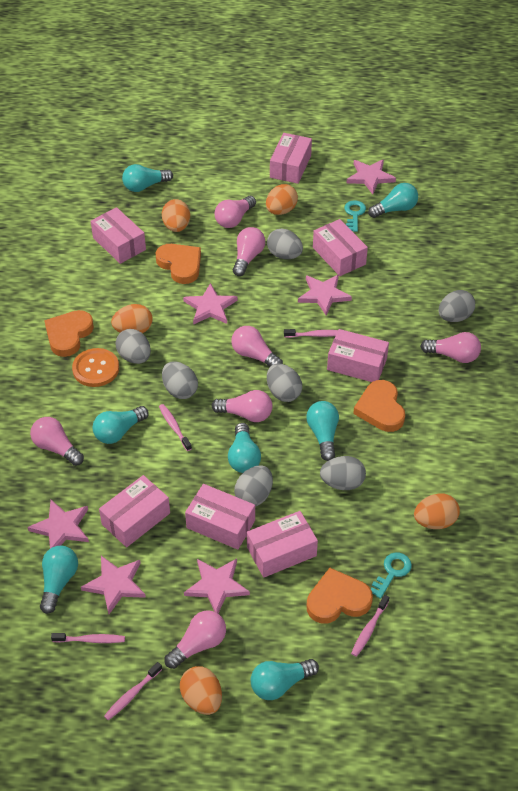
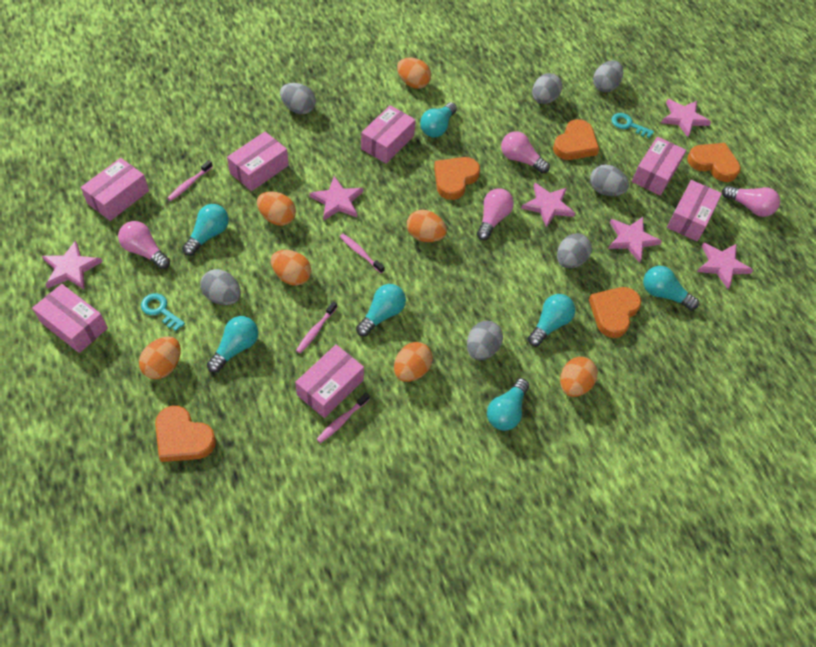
orange button: [72,348,119,387] = 1 -> none = 0
orange egg: [111,304,153,333] [162,199,190,232] [180,666,222,715] [266,184,298,215] [414,493,460,529] = 5 -> [139,337,181,379] [257,191,296,226] [271,250,311,286] [394,342,433,382] [397,58,431,89] [407,210,447,242] [560,357,598,397] = 7
orange heart: [44,310,94,357] [156,244,201,284] [307,568,373,624] [353,380,405,432] = 4 -> [155,406,216,462] [434,157,480,200] [553,119,599,160] [589,287,641,338] [687,143,741,182] = 5
pink light bulb: [30,417,84,466] [165,610,226,669] [212,390,273,422] [214,196,256,228] [231,326,283,367] [233,227,265,276] [420,332,481,363] = 7 -> [118,221,170,269] [477,188,514,240] [501,131,550,174] [722,185,780,217] = 4
pink toothbrush: [51,633,125,643] [104,662,162,721] [159,404,192,451] [284,329,338,338] [351,595,389,657] = 5 -> [168,160,213,201] [296,301,337,353] [317,393,370,443] [340,234,385,273] = 4

